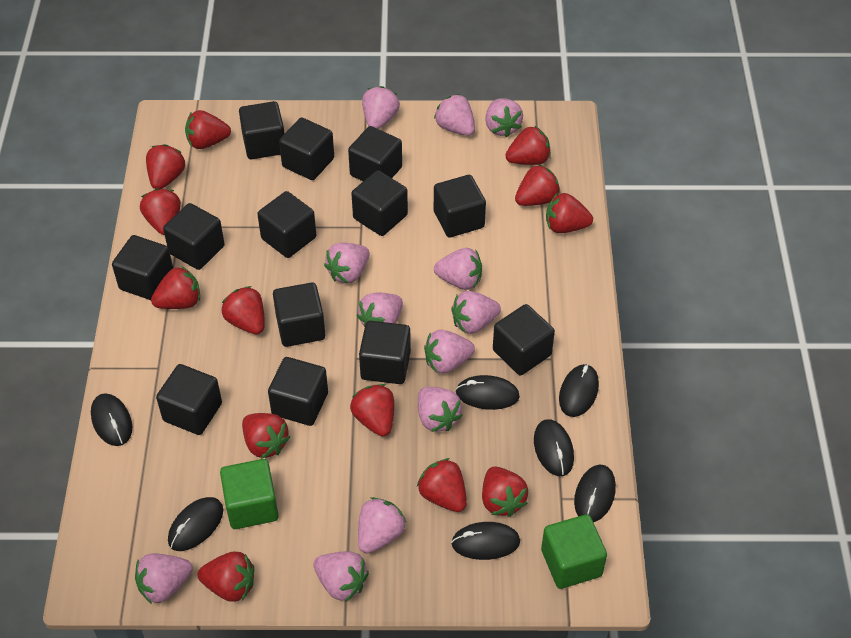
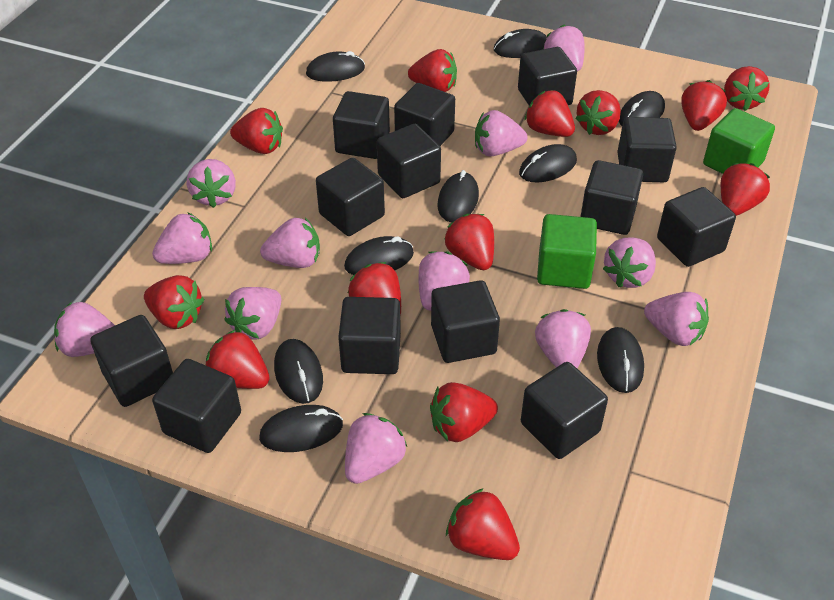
black mouse: [91,393,132,446] [168,497,223,551] [451,522,520,560] [456,375,520,410] [534,419,574,476] [559,364,599,417] [574,465,616,522] = 7 -> [259,405,343,452] [274,339,323,404] [306,51,365,82] [344,236,414,275] [438,170,479,222] [494,29,547,58] [519,144,577,183] [597,327,644,393] [619,91,665,126] = 9

